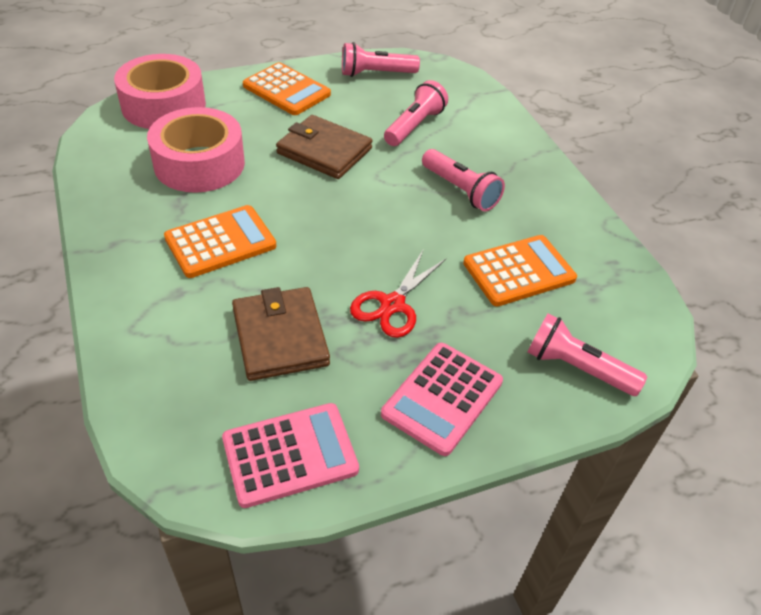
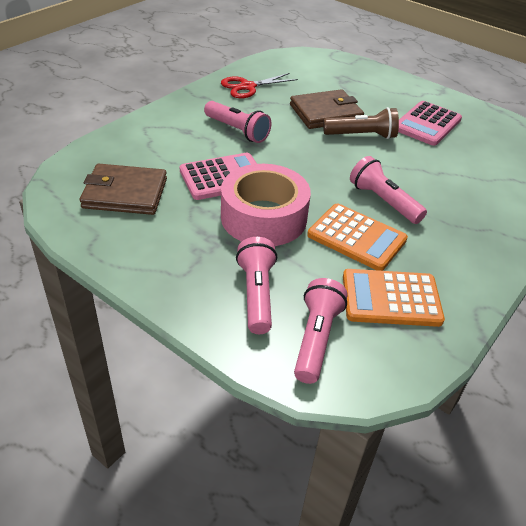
brown flashlight: none = 0 -> [323,107,399,139] = 1
orange calculator: [164,205,276,278] [243,62,331,115] [463,235,577,306] = 3 -> [307,203,408,271] [343,269,445,327] = 2
pink tape: [114,54,206,129] [147,107,245,193] = 2 -> [221,164,311,246] = 1

